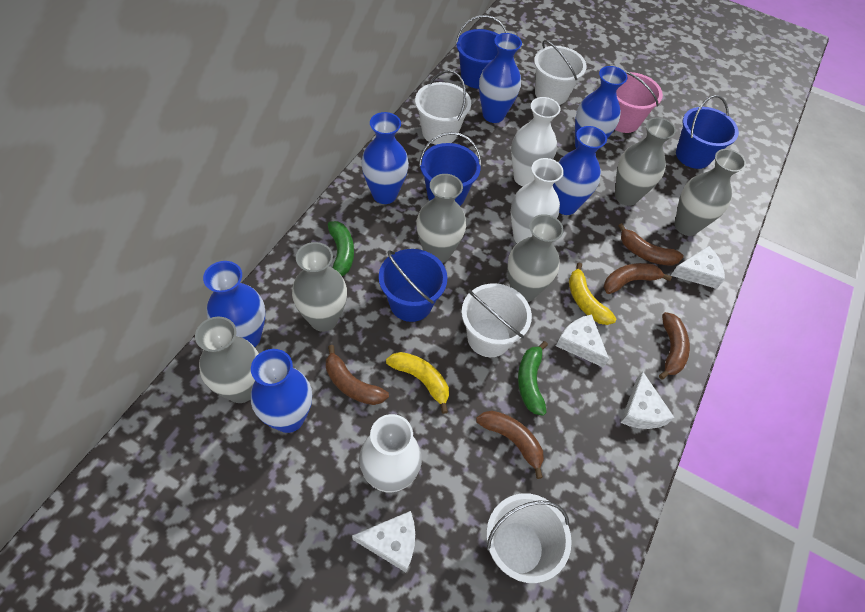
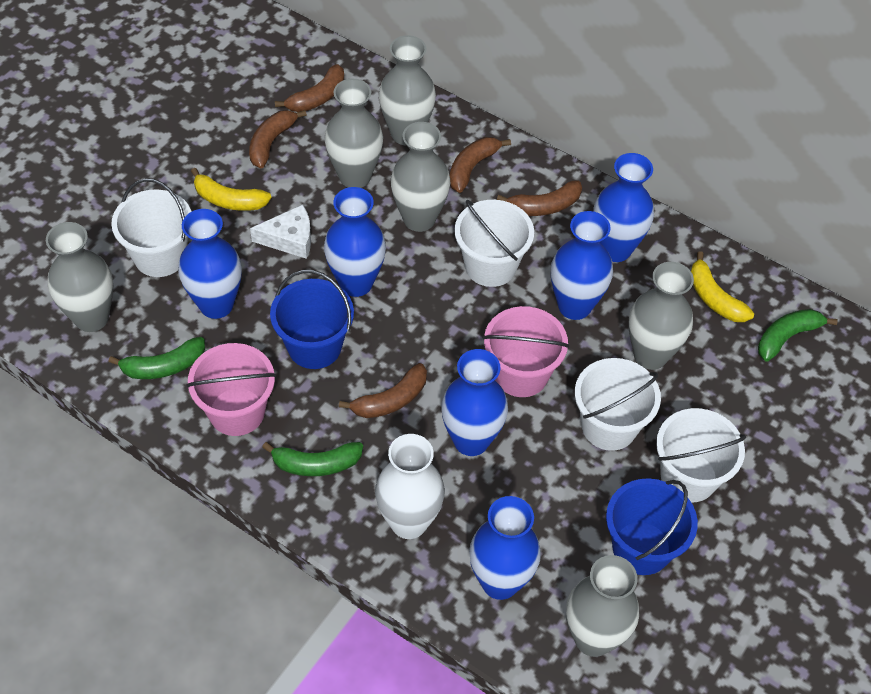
blue bucket: [379,249,448,322] [419,132,481,206] [456,15,507,89] [676,95,739,169] = 4 -> [270,270,354,369] [606,478,698,575] = 2
green banana: [328,221,354,276] [518,341,548,416] = 2 -> [108,337,205,379] [262,442,363,476] [758,309,838,361] = 3
pink bucket: [615,71,663,133] = 1 -> [186,343,276,436] [482,306,570,397] = 2
white cheese: [352,511,415,572] [556,314,609,368] [620,372,675,429] [670,246,725,289] = 4 -> [250,205,311,259] = 1
white vase: [359,414,422,493] [511,97,560,186] [511,158,564,243] = 3 -> [375,434,445,539] = 1

